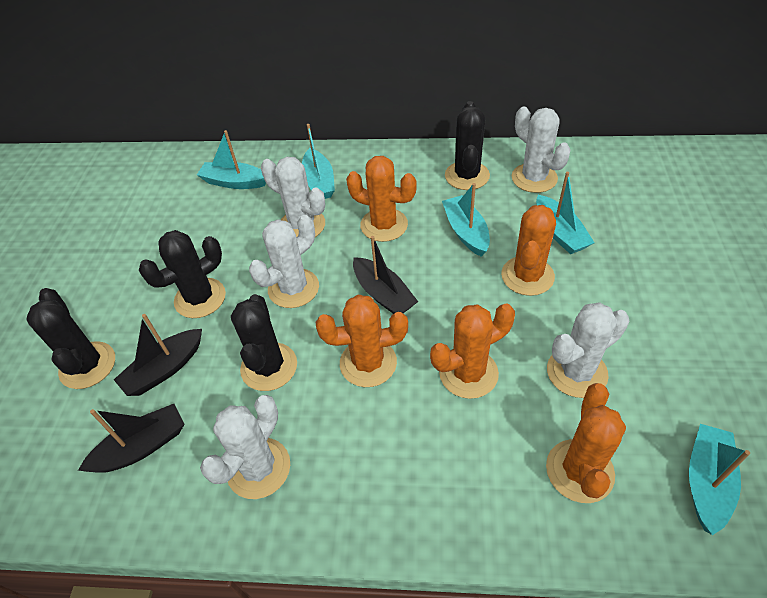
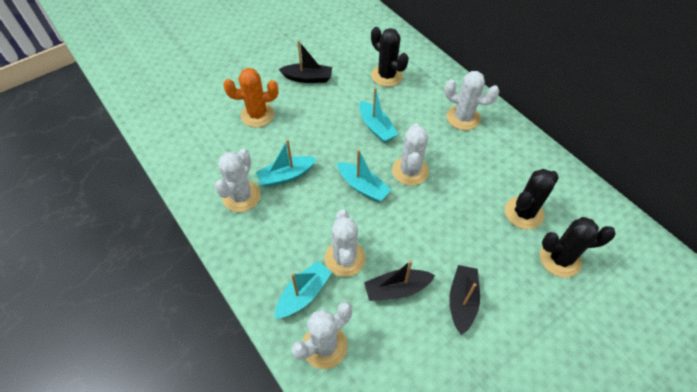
black cactus: [26,288,115,389] [139,230,226,318] [231,294,297,391] [445,101,490,190] = 4 -> [371,27,409,87] [505,169,559,229] [540,217,616,278] = 3
orange cactus: [316,295,408,387] [346,156,417,242] [430,304,515,399] [501,205,556,296] [546,383,626,503] = 5 -> [223,68,279,127] = 1
turquoise boat: [197,130,266,189] [302,124,335,199] [442,183,490,257] [536,172,595,254] [689,424,750,535] = 5 -> [256,139,317,187] [275,261,332,318] [337,149,391,202] [359,87,398,143] = 4

